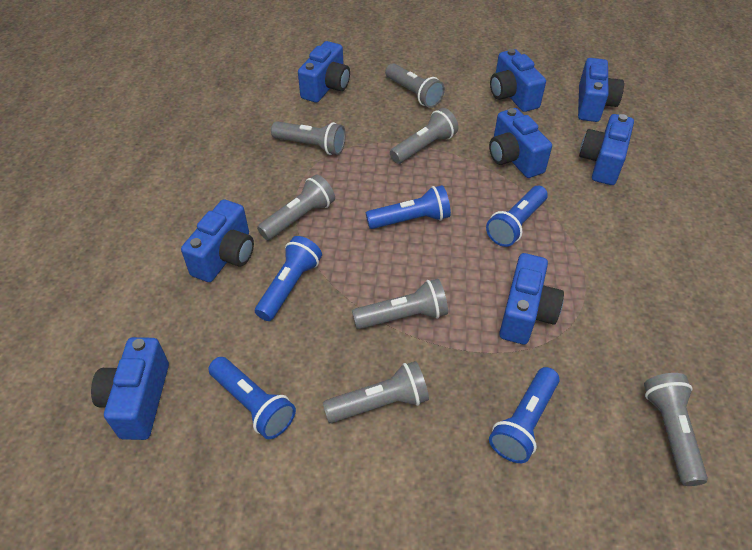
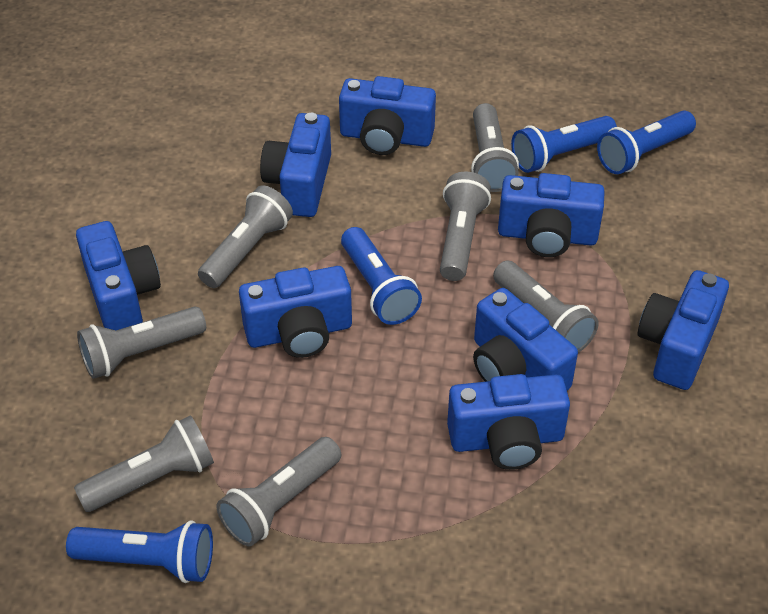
blue flashlight: [208,357,296,439] [255,236,322,321] [366,185,451,229] [486,186,548,247] [489,367,560,463] = 5 -> [66,521,213,583] [341,227,422,325] [511,116,617,173] [597,111,696,174] = 4

